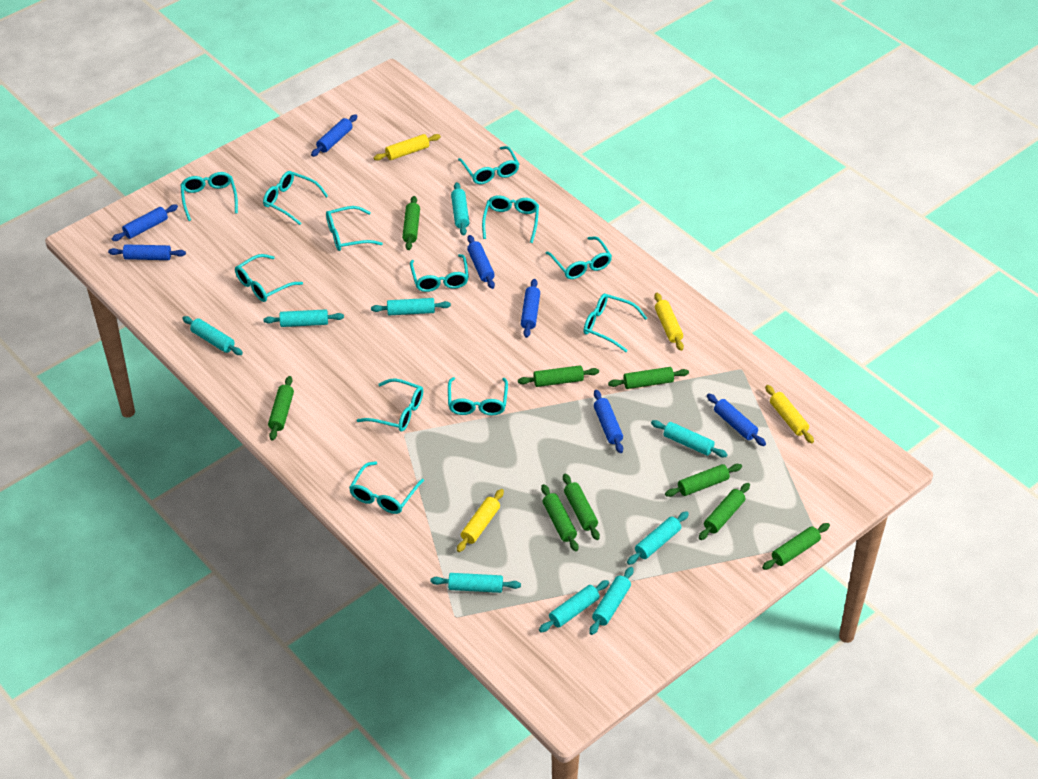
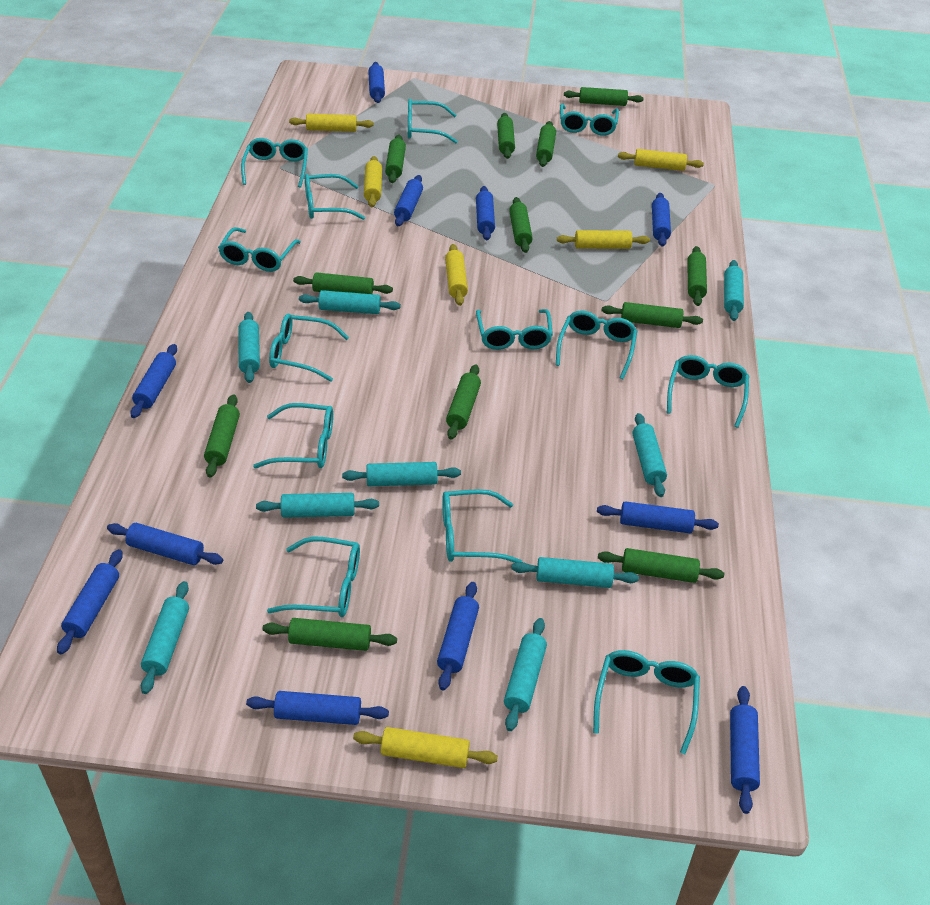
blue rolling pin: [108,244,186,260] [112,205,178,241] [311,114,357,157] [467,235,495,289] [521,279,540,338] [594,390,623,453] [707,393,766,446] = 7 -> [57,549,123,654] [107,523,223,565] [130,344,177,418] [246,691,389,725] [368,62,385,103] [394,175,423,226] [437,582,479,691] [476,186,495,240] [597,501,719,533] [652,193,671,247] [730,686,760,814] = 11
green rolling pin: [268,376,294,440] [402,196,420,250] [518,365,599,387] [541,484,579,551] [563,473,600,540] [608,367,689,389] [665,464,742,497] [699,483,750,540] [762,523,830,570] = 9 -> [204,394,240,477] [262,618,397,651] [293,272,393,294] [385,135,406,183] [446,365,481,439] [497,113,515,159] [509,197,533,253] [536,121,556,167] [564,87,644,106] [598,548,724,583] [601,302,703,328] [687,246,707,306] = 12
turquoise glasses: [181,172,238,221] [235,254,303,302] [263,171,328,225] [326,206,383,251] [349,461,424,514] [357,378,423,432] [410,254,469,292] [448,377,508,415] [458,146,519,184] [482,195,539,243] [546,237,612,279] [583,294,647,352] = 12 -> [218,227,301,272] [241,138,308,188] [253,403,333,468] [267,537,360,617] [269,313,349,382] [305,174,365,220] [408,99,458,143] [442,489,522,563] [476,309,553,350] [556,310,637,379] [560,103,619,136] [593,650,700,754] [667,355,749,428] = 13
yellow rolling pin: [374,134,441,161] [457,489,504,552] [654,293,684,351] [765,385,814,443] = 4 -> [289,114,374,132] [353,727,498,768] [364,156,382,207] [445,244,468,306] [557,230,650,249] [618,149,704,171] = 6

